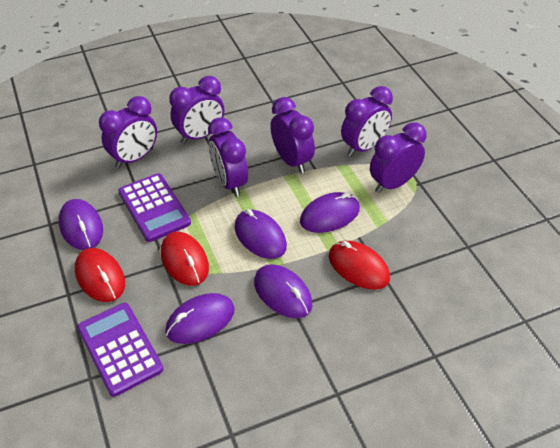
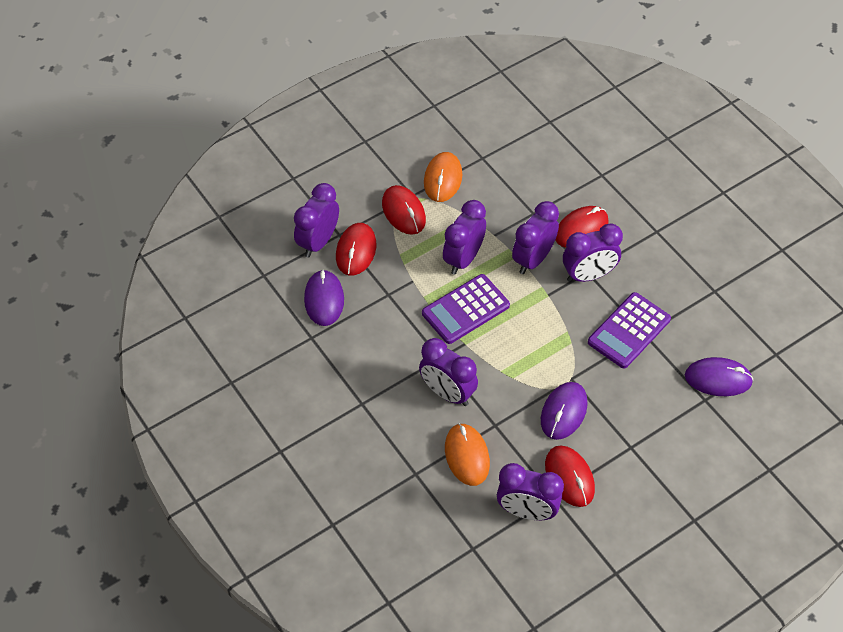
orange mouse: none = 0 -> [424,152,462,202] [445,423,490,486] = 2
purple mouse: [59,199,103,250] [165,293,235,344] [235,209,287,259] [254,264,312,318] [300,192,360,233] = 5 -> [304,269,344,326] [541,382,588,440] [685,357,754,396] = 3
red mouse: [75,248,125,302] [161,232,209,286] [329,241,390,290] = 3 -> [336,223,376,276] [382,185,426,235] [545,445,595,507] [555,206,609,248] = 4

